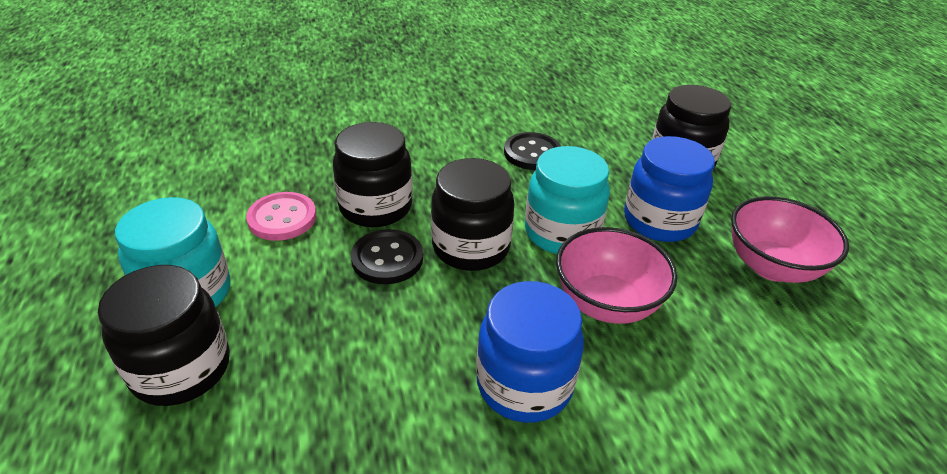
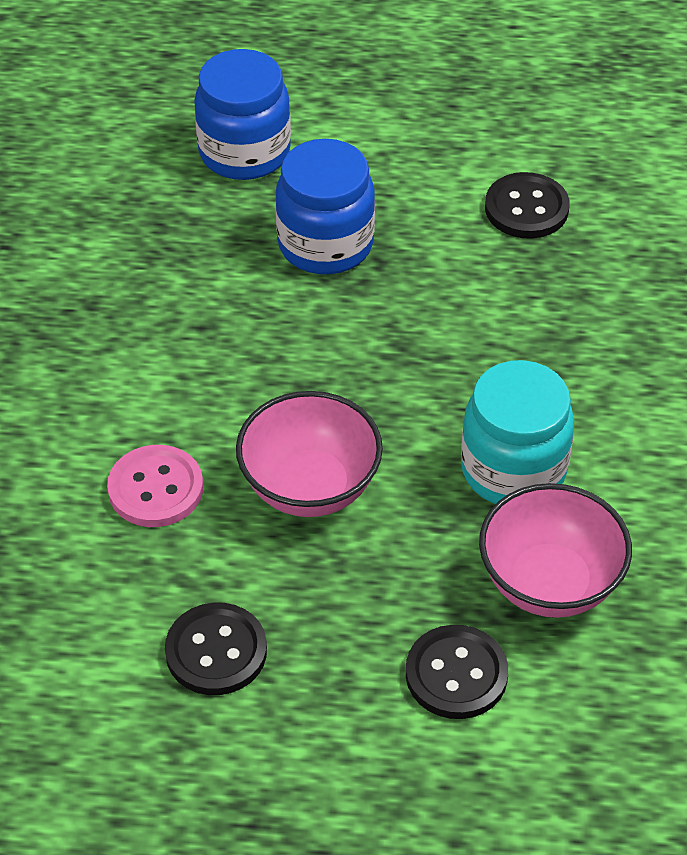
black button: [351,229,423,284] [504,132,561,170] = 2 -> [165,603,267,695] [406,625,508,719] [485,172,570,239] = 3
black jar: [98,265,230,406] [333,122,413,227] [431,158,515,271] [652,85,731,168] = 4 -> none = 0
turquoise jar: [115,197,230,307] [525,146,610,254] = 2 -> [461,360,574,504] = 1

